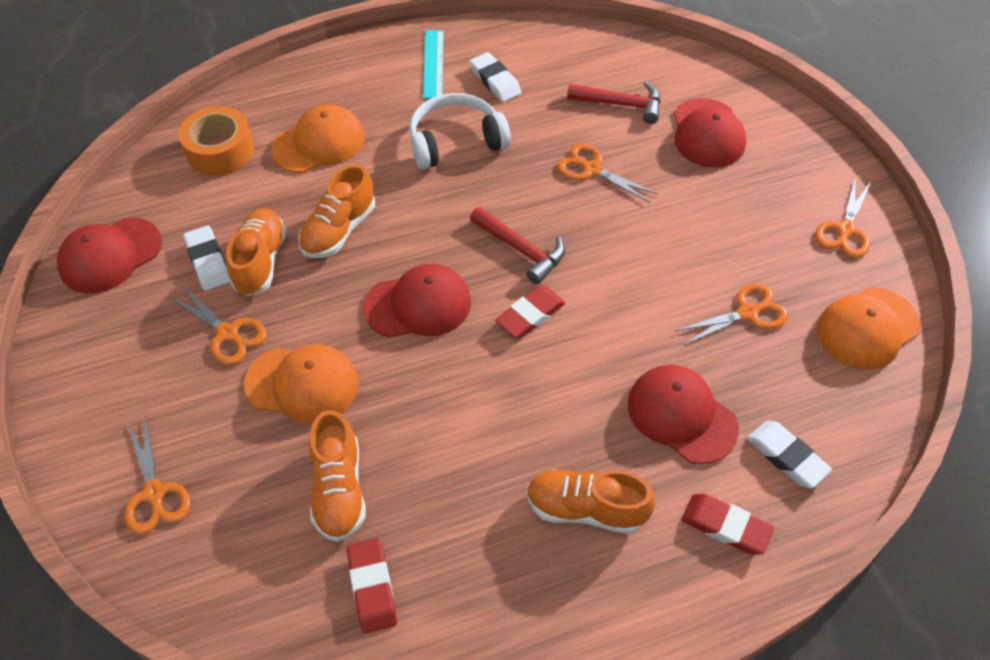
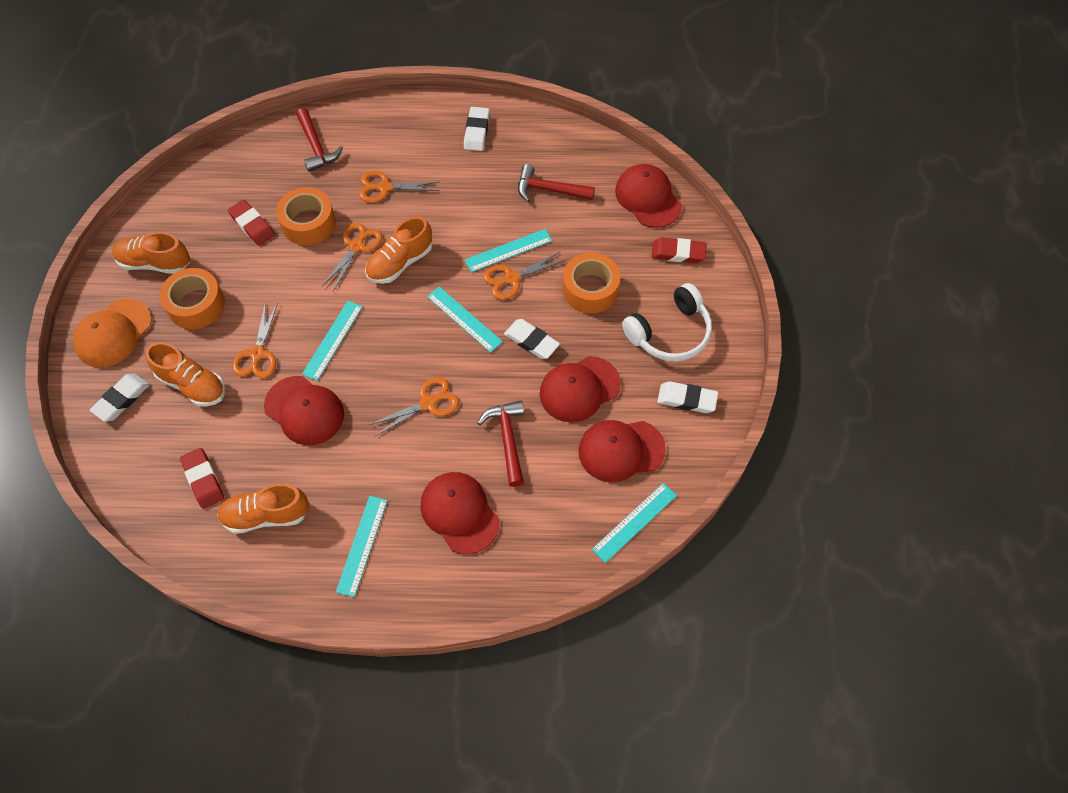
orange cap: [244,344,359,423] [271,104,365,173] [817,288,921,370] = 3 -> [73,299,152,368] = 1
orange tape: [179,106,254,175] = 1 -> [160,268,225,329] [276,187,336,245] [563,253,620,313] = 3
red cap: [57,217,162,293] [363,264,471,338] [628,365,739,464] [674,98,746,168] = 4 -> [264,376,344,445] [420,472,499,554] [540,356,621,422] [579,420,666,482] [615,164,682,228] = 5
red hammer: [470,207,565,285] [567,81,661,124] = 2 -> [296,108,343,172] [478,401,524,487] [518,164,595,202] = 3
turquoise ruler: [423,30,444,99] = 1 -> [302,301,363,381] [336,496,388,597] [427,286,503,353] [465,229,552,272] [592,483,677,563] = 5
white eraser: [183,226,230,291] [470,52,522,102] [747,421,832,488] = 3 -> [90,374,150,422] [464,107,490,151] [504,319,560,359] [657,381,718,413] = 4

